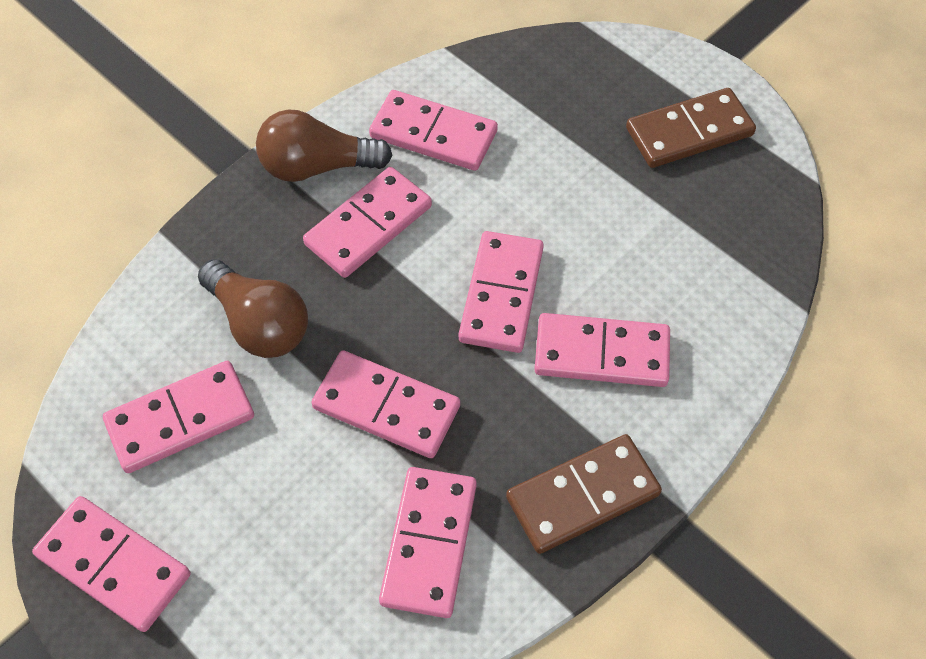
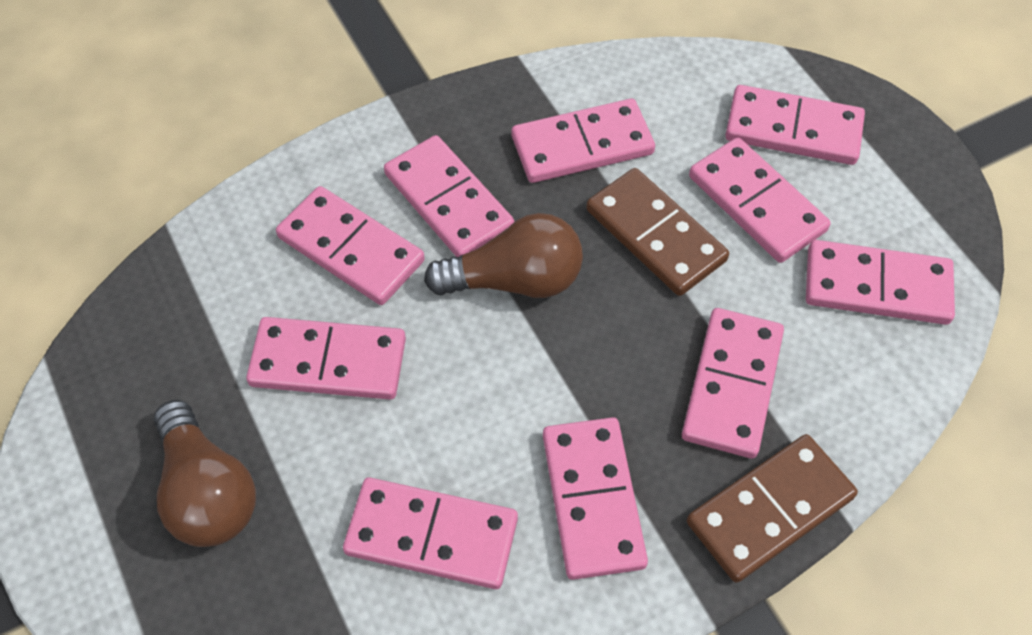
pink domino: [32,496,190,632] [103,361,254,473] [303,167,432,278] [311,351,460,458] [369,90,498,171] [379,467,477,618] [459,231,544,353] [534,313,670,387] = 8 -> [246,317,406,400] [276,186,425,305] [343,477,518,589] [384,135,514,257] [512,99,655,183] [543,417,648,580] [682,308,784,459] [689,137,831,263] [725,85,865,165] [806,240,955,325] = 10

